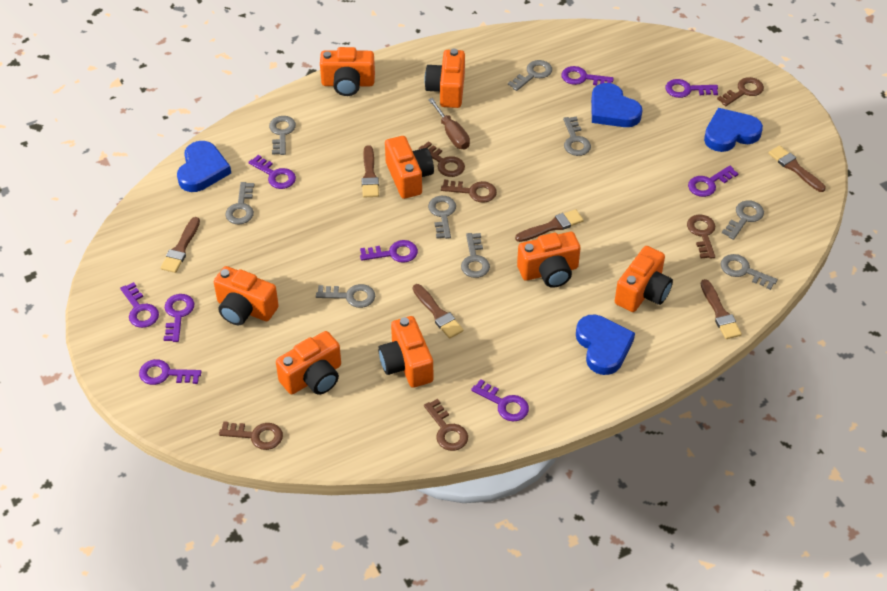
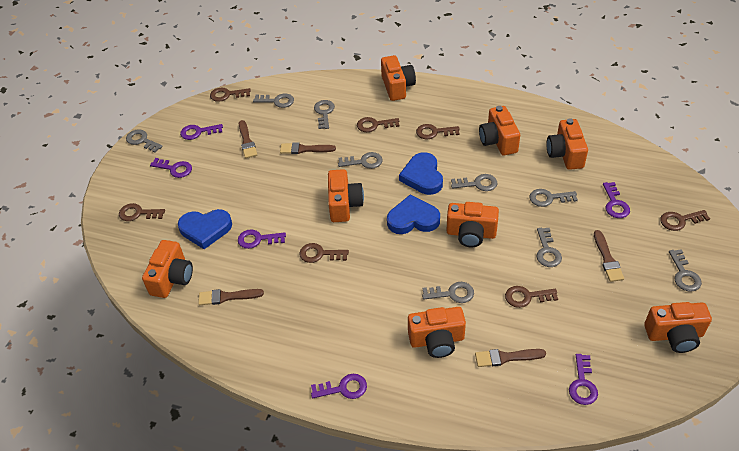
blue heart: [177,141,231,192] [576,315,635,375] [591,83,643,127] [704,108,763,152] = 4 -> [178,209,232,249] [387,195,440,234] [399,152,443,195] = 3
brown brush: [161,217,200,273] [361,145,379,198] [413,284,463,339] [515,209,584,242] [701,279,742,339] [768,146,826,192] = 6 -> [198,289,264,305] [239,120,257,158] [280,142,336,154] [475,349,546,367] [594,230,624,282] = 5
brown key: [219,421,283,450] [419,141,465,177] [424,399,468,451] [441,180,497,203] [687,215,715,259] [717,77,764,106] = 6 -> [119,203,165,221] [210,88,251,102] [299,243,349,263] [357,117,399,132] [416,124,460,140] [505,286,558,308] [660,210,710,231] = 7
brown screwdriver: [428,98,470,150] = 1 -> none = 0
purple key: [120,282,159,328] [139,359,201,385] [164,294,194,342] [249,155,296,189] [360,240,418,263] [471,379,529,422] [561,66,614,85] [665,79,718,98] [688,166,739,197] = 9 -> [150,158,192,178] [180,124,223,140] [238,229,286,249] [311,374,367,399] [569,354,598,405] [603,182,630,218] = 6

